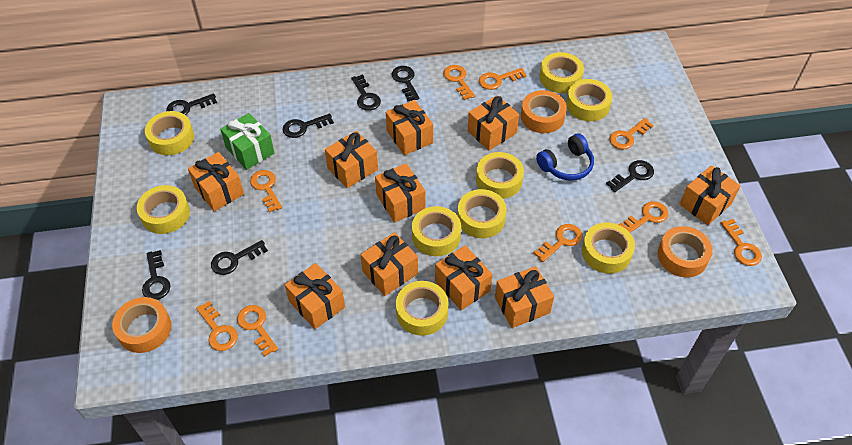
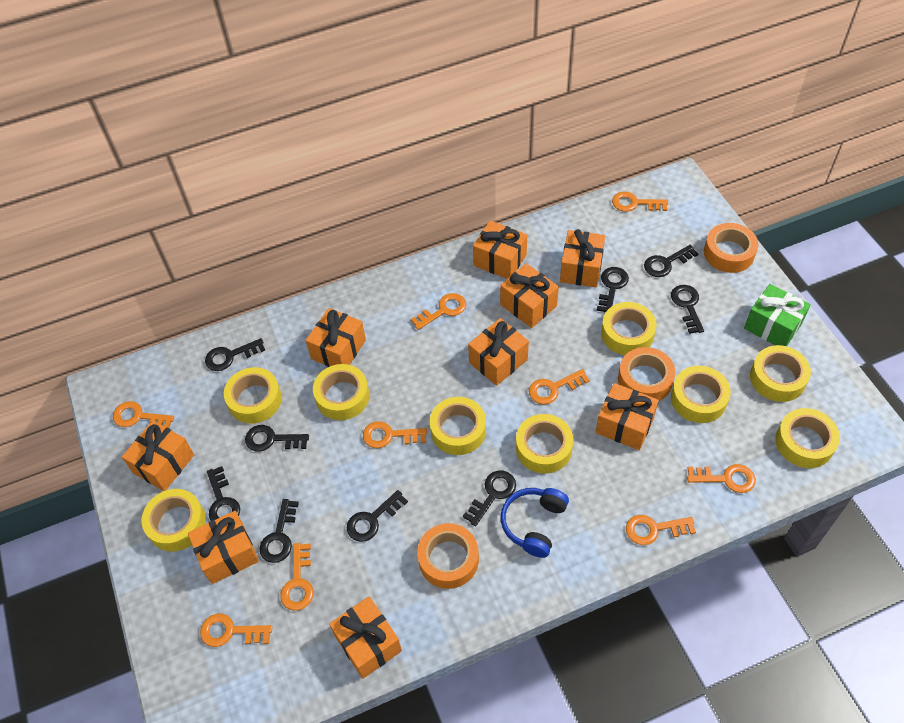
black key: [142,250,170,300] [166,93,217,115] [211,240,268,275] [283,113,334,138] [351,74,381,111] [392,66,420,101] [606,160,654,192] = 7 -> [205,338,265,371] [207,466,240,521] [245,425,309,451] [259,499,299,563] [347,490,408,542] [463,470,516,527] [596,267,629,313] [644,245,698,277] [671,285,704,334] = 9
orange gift: [188,152,244,211] [285,263,345,329] [325,131,378,188] [361,232,418,296] [375,163,425,223] [386,100,433,155] [435,245,492,310] [468,95,519,150] [495,266,554,328] [680,165,741,225] = 10 -> [122,421,194,491] [188,511,259,584] [306,308,366,367] [329,597,402,679] [468,318,529,386] [473,220,527,279] [500,263,559,328] [560,229,605,287] [596,383,659,450] = 9

